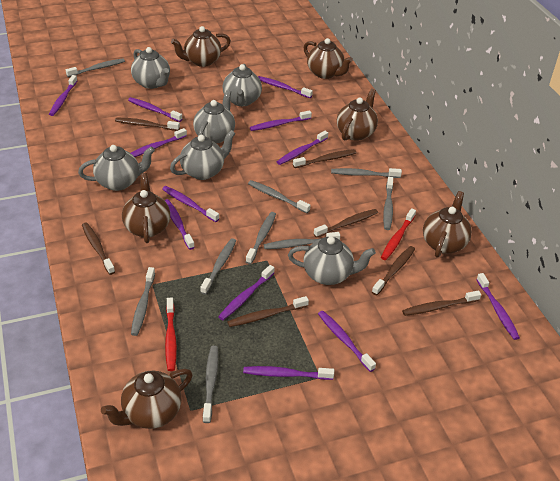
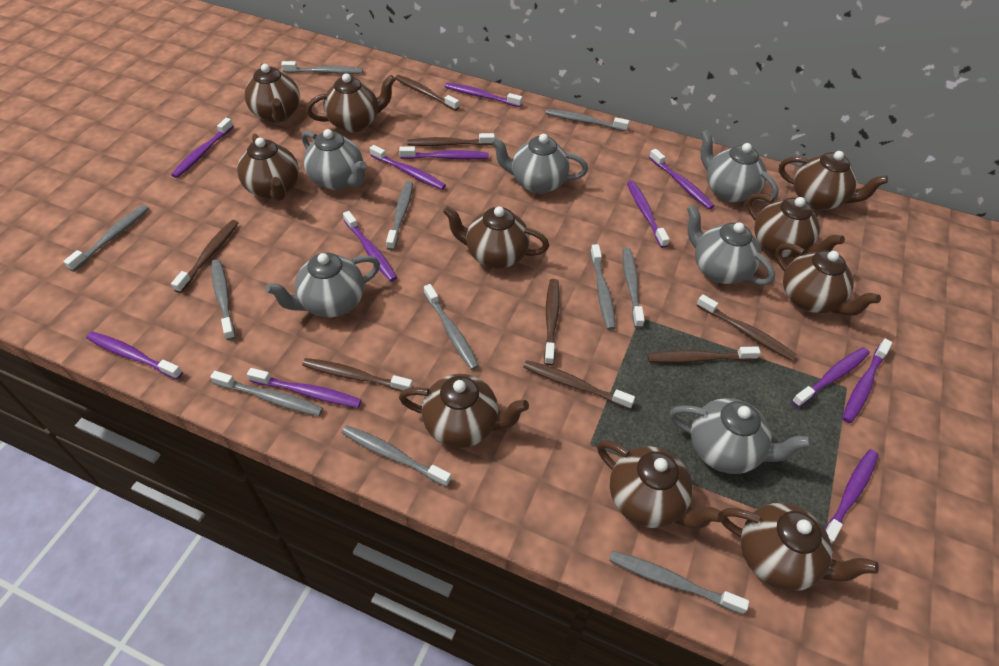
brown teapot: [101,369,193,429] [122,173,170,243] [171,26,231,67] [303,38,353,79] [337,88,378,141] [423,191,472,258] = 6 -> [237,134,299,201] [244,63,300,123] [306,73,396,132] [399,374,529,448] [443,206,549,268] [597,440,724,529] [721,503,879,591] [747,193,845,257] [775,243,881,316] [779,151,888,210] = 10
brown toothbrush: [82,223,115,275] [115,118,180,131] [227,296,309,327] [293,149,357,168] [314,209,378,238] [372,246,415,295] [402,290,481,316] = 7 -> [171,220,238,293] [302,358,413,392] [395,75,459,111] [407,133,495,146] [523,360,635,409] [544,279,560,366] [647,346,761,363] [696,294,797,361] = 8
grey toothbrush: [66,59,125,77] [131,267,155,336] [200,238,236,295] [203,346,218,423] [246,212,276,264] [248,180,310,213] [264,232,340,249] [331,168,402,178] [383,177,393,230] = 9 -> [63,205,149,272] [210,371,323,416] [211,259,235,340] [281,61,363,74] [341,425,451,487] [386,181,413,250] [424,284,479,370] [546,109,629,131] [590,244,616,330] [609,551,749,615] [623,247,645,328] = 11
red toothbrush: [165,298,177,371] [381,208,416,260] = 2 -> none = 0

